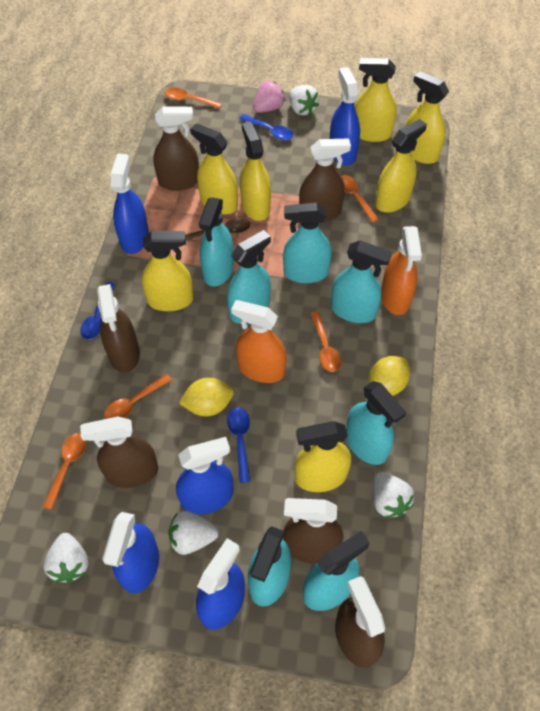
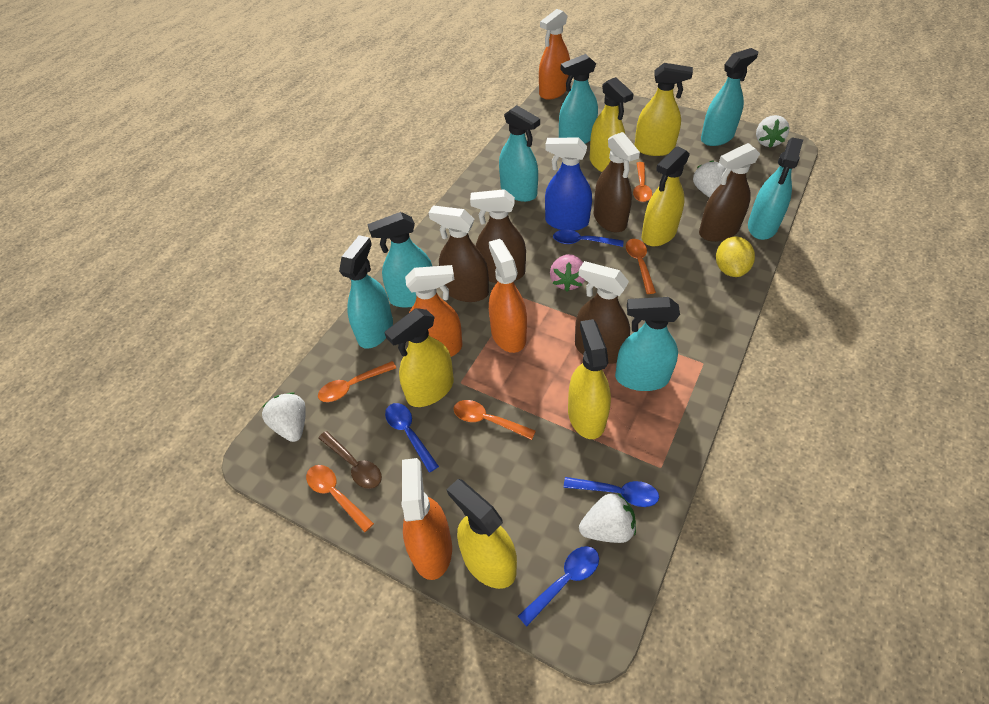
blue spoon: [80,282,115,339] [227,407,250,483] [239,114,293,140] = 3 -> [385,403,439,473] [518,546,599,627] [553,230,624,247] [564,477,659,507] = 4
blue spray bottle: [102,512,159,593] [111,154,149,254] [176,437,233,515] [196,538,245,630] [330,67,360,165] = 5 -> [545,137,592,231] = 1
brown spray bottle: [80,417,158,488] [97,284,140,373] [153,106,199,191] [283,498,343,563] [299,138,351,222] [335,576,385,668] = 6 -> [429,205,489,302] [470,189,526,283] [575,261,630,364] [594,132,640,232] [699,143,760,242] = 5
orange spray bottle: [231,300,287,383] [381,226,422,315] = 2 -> [402,458,452,580] [405,265,462,357] [489,239,527,353] [539,9,570,100] = 4
yellow lemon: [179,378,234,416] [369,356,410,396] = 2 -> [716,237,755,277] = 1
yellow spray bottle: [142,231,194,311] [190,123,238,214] [240,122,271,221] [295,421,351,492] [355,58,397,142] [375,119,427,213] [406,71,449,164] = 7 -> [384,308,454,407] [447,479,517,589] [568,319,611,439] [590,77,634,172] [634,63,693,156] [642,146,690,246] = 6

